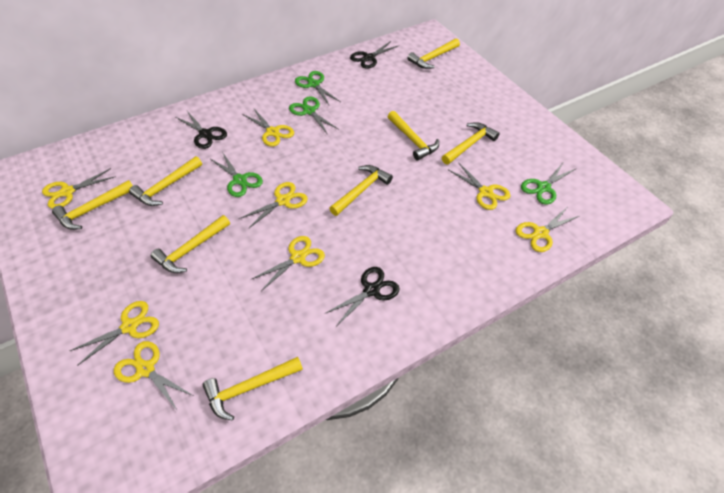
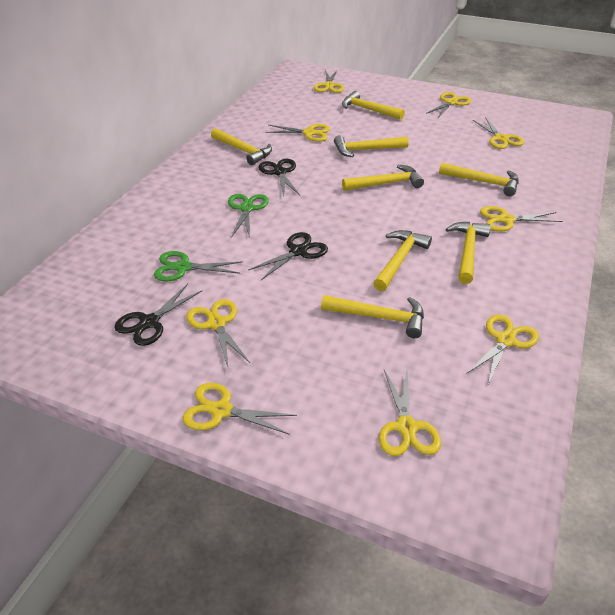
green scissors: [209,152,263,197] [289,96,339,135] [295,71,340,105] [521,163,575,205] = 4 -> [154,251,243,282] [228,194,269,238] = 2
yellow scissors: [42,168,116,209] [70,301,159,366] [114,341,193,411] [239,182,308,229] [242,109,294,147] [252,236,325,291] [449,162,511,210] [516,208,579,252] = 8 -> [182,383,297,435] [186,299,250,367] [265,124,330,142] [314,70,344,93] [379,370,441,456] [426,92,472,118] [466,314,539,384] [473,117,524,149] [480,206,563,232] = 9

